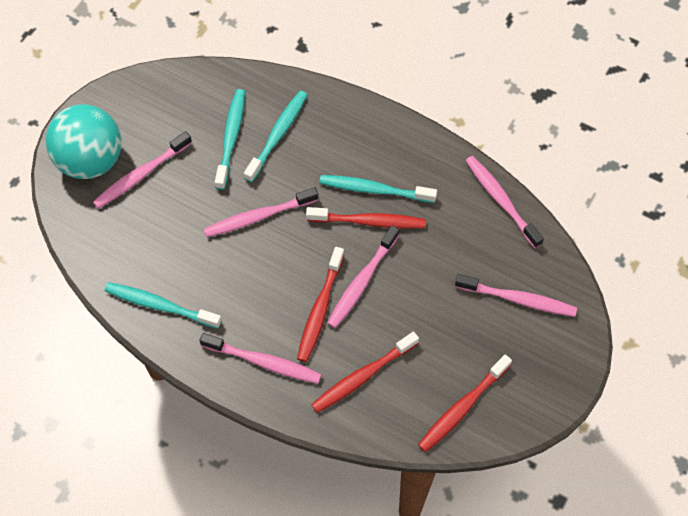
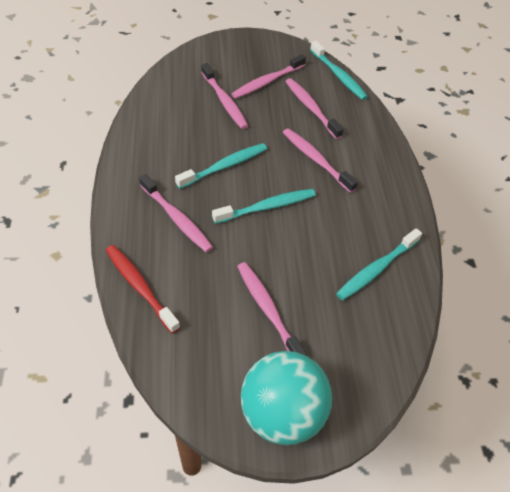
red toothbrush: [297,247,344,362] [306,207,426,229] [311,331,419,413] [418,355,512,452] = 4 -> [106,245,180,334] = 1

